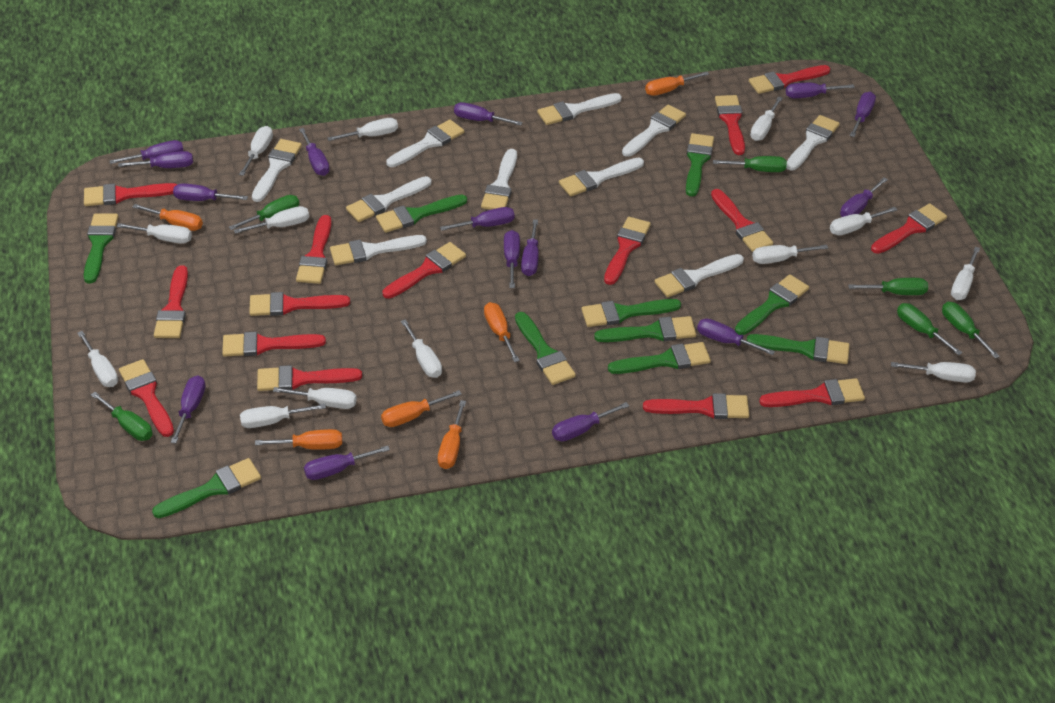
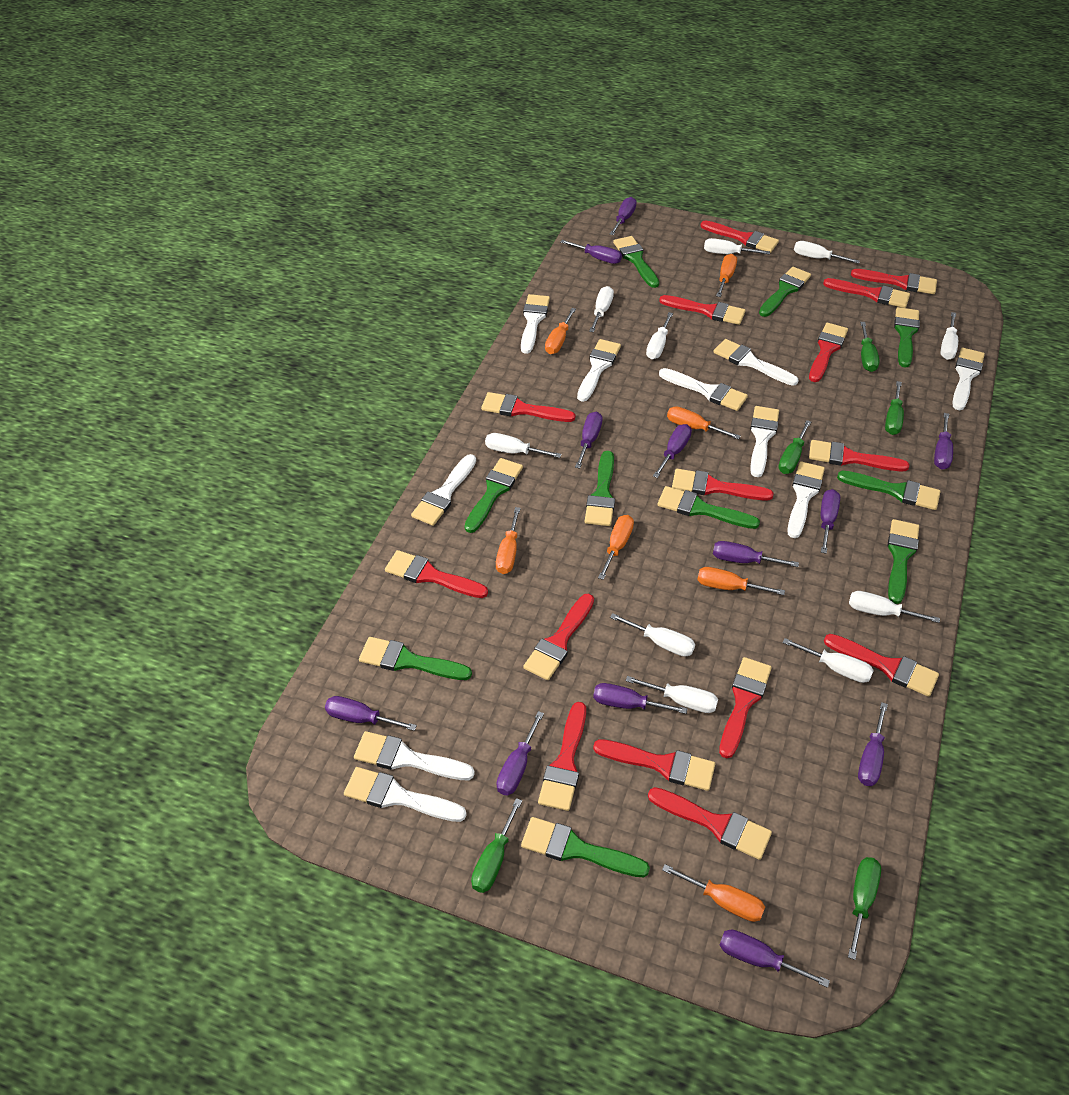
green screwdriver: [91,392,153,441] [229,195,299,230] [713,156,787,172] [848,278,928,295] [897,303,963,355] [942,302,1000,358] = 6 -> [471,798,522,893] [778,420,811,474] [848,857,881,960] [860,322,879,372] [885,381,904,435] = 5
orange screwdriver: [133,204,203,231] [255,429,342,450] [381,390,462,427] [438,400,466,469] [484,302,520,362] [645,72,709,96] = 6 -> [496,507,521,574] [545,308,576,354] [598,515,634,580] [662,864,765,922] [667,406,741,440] [697,567,785,595] [716,254,737,297] = 7
purple screwdriver: [109,140,184,164] [118,151,193,168] [171,376,205,443] [173,183,248,201] [299,128,330,176] [304,446,390,480] [440,207,515,231] [454,102,523,125] [504,230,520,288] [521,219,539,276] [552,402,629,442] [697,319,775,355] [786,83,855,98] [840,177,888,217] [850,92,876,137] = 15 -> [325,696,417,731] [496,711,544,795] [560,240,622,264] [575,412,603,469] [593,683,688,714] [610,197,637,235] [653,424,692,478] [713,541,799,567] [720,930,830,988] [821,489,840,554] [858,702,888,786] [934,413,953,470] = 12
white screwdriver: [77,331,118,387] [116,223,192,244] [234,206,309,234] [239,126,273,176] [240,404,326,428] [273,387,357,409] [327,118,398,141] [401,319,442,378] [750,96,783,141] [752,245,828,264] [830,207,897,235] [891,362,976,383] [951,247,980,300] = 13 -> [485,433,561,458] [589,286,614,332] [610,613,695,657] [625,676,718,713] [646,312,673,359] [704,238,770,254] [783,638,874,683] [794,241,860,264] [849,591,940,623] [941,312,958,360] = 10

